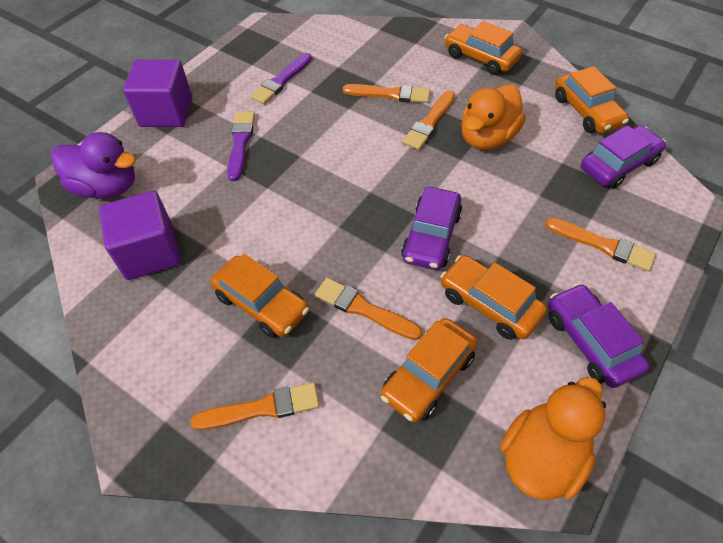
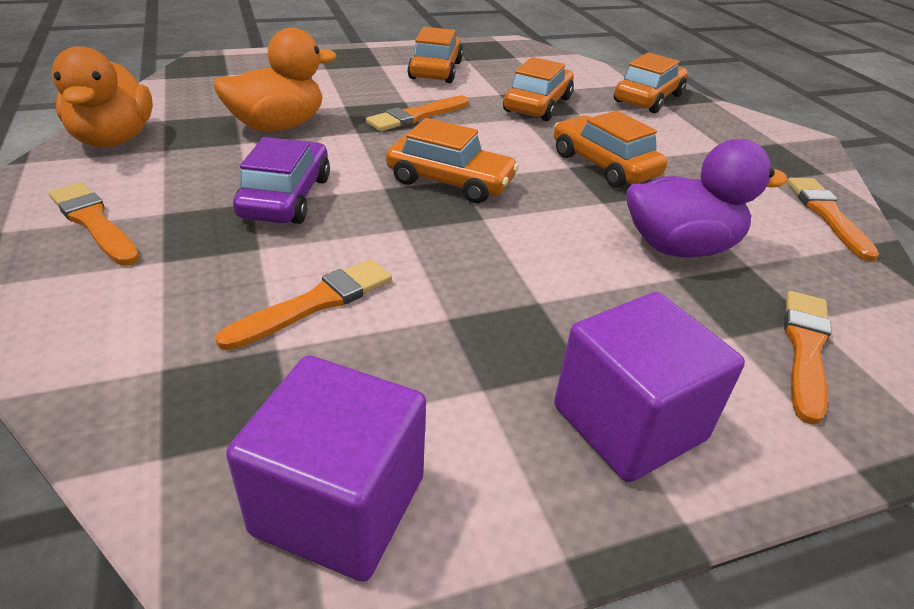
purple brush: [227,112,255,181] [250,53,312,104] = 2 -> none = 0
purple car: [401,187,462,270] [548,283,649,388] [581,125,666,189] = 3 -> [233,137,330,224] = 1

